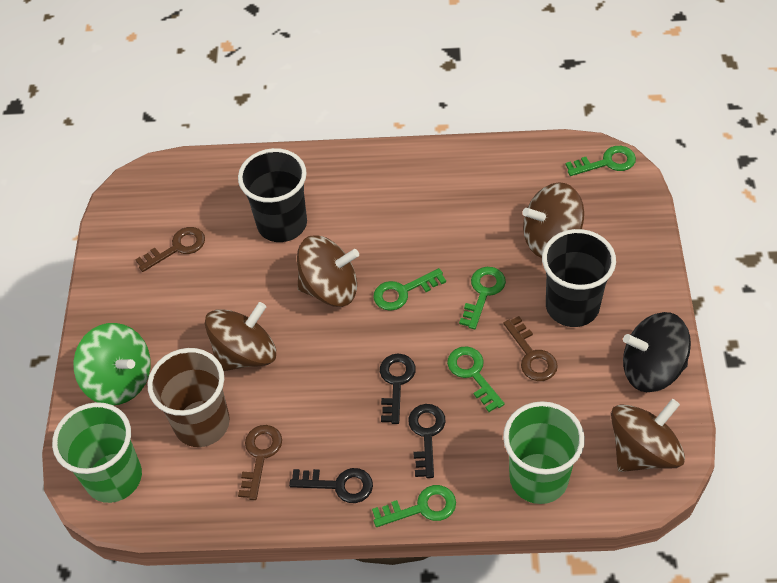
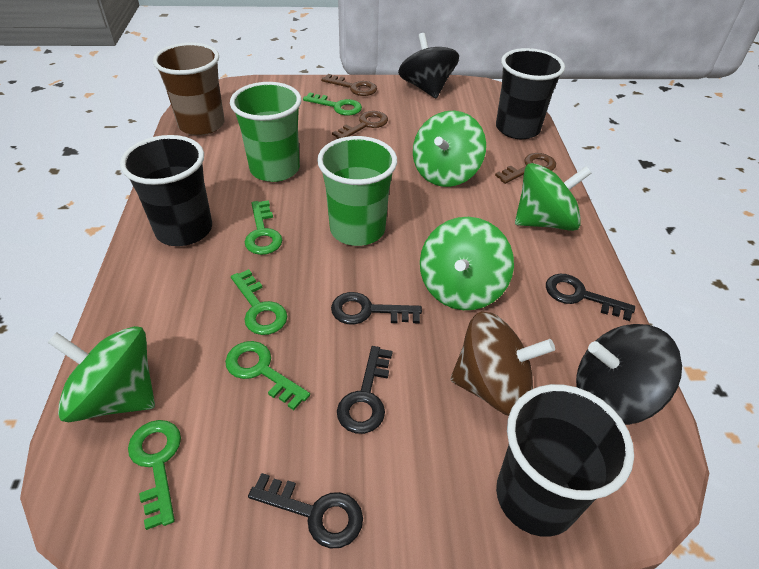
black cup: [238,148,307,242] [542,229,616,327] = 2 -> [120,135,212,246] [496,48,565,139] [496,384,634,537] = 3
black key: [289,468,373,503] [380,354,416,424] [408,404,446,478] = 3 -> [248,473,363,549] [331,292,422,325] [337,346,392,434] [546,274,635,321] = 4
black spinning top: [623,312,691,392] = 1 -> [398,33,459,98] [576,324,682,425] = 2
brown spinning top: [205,302,276,371] [297,235,359,307] [522,182,584,258] [611,399,685,472] = 4 -> [450,311,555,416] = 1
green spinning top: [73,323,151,405] = 1 -> [47,326,155,422] [413,111,486,187] [420,217,514,310] [515,163,592,231] = 4

